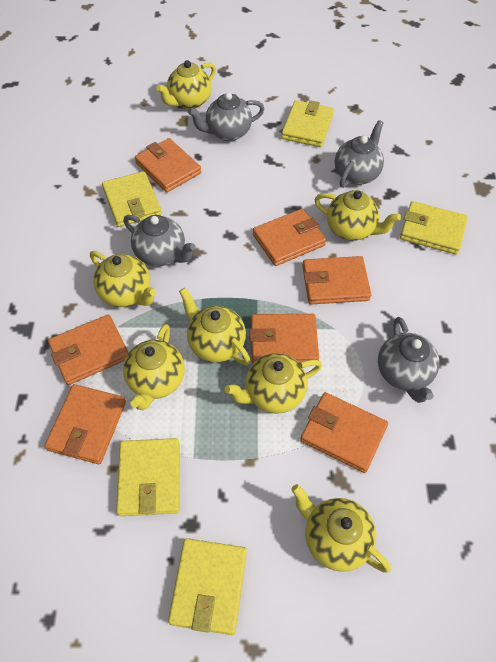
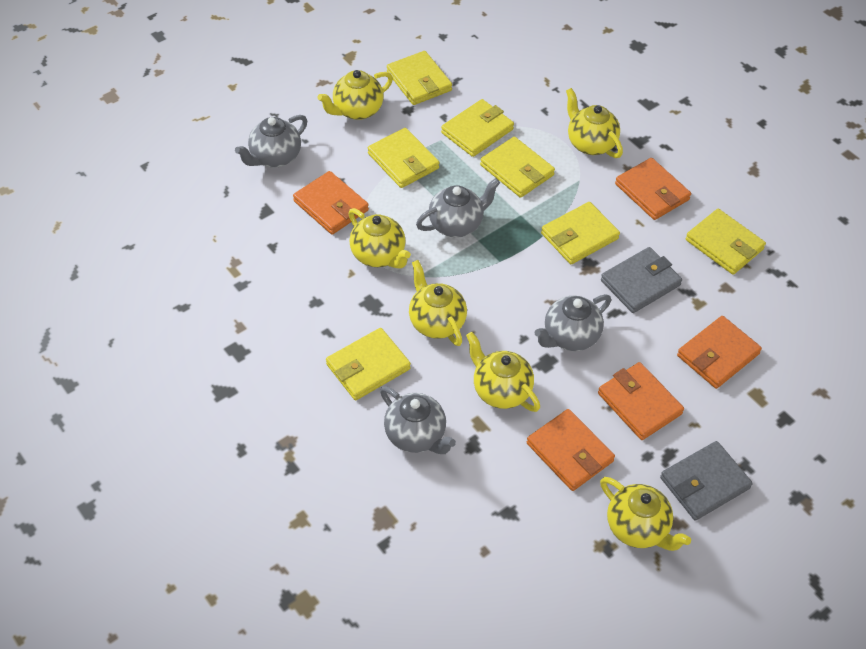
grey wallet: none = 0 -> [601,247,682,313] [660,441,753,521] = 2
orange wallet: [45,384,126,464] [48,315,129,385] [135,138,201,192] [249,314,319,363] [253,209,326,266] [300,392,388,473] [302,256,371,304] = 7 -> [293,171,369,235] [527,409,615,491] [598,362,684,440] [615,158,691,220] [677,316,762,389] = 5
yellow teapot: [90,251,156,307] [123,324,185,410] [156,60,216,109] [179,288,251,365] [225,353,322,414] [291,484,391,573] [314,190,401,241] = 7 -> [318,70,393,120] [349,208,411,269] [409,260,467,346] [466,332,540,412] [566,88,623,158] [600,477,691,551] = 6
yellow wallet: [102,171,162,227] [116,438,180,516] [168,538,247,635] [281,100,334,147] [400,201,468,254] = 5 -> [326,328,411,400] [368,128,439,188] [387,51,452,105] [441,99,514,157] [480,137,555,198] [541,202,620,264] [686,209,766,275] = 7

